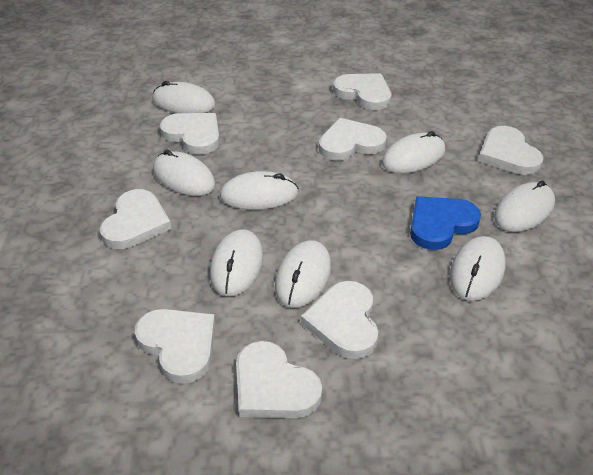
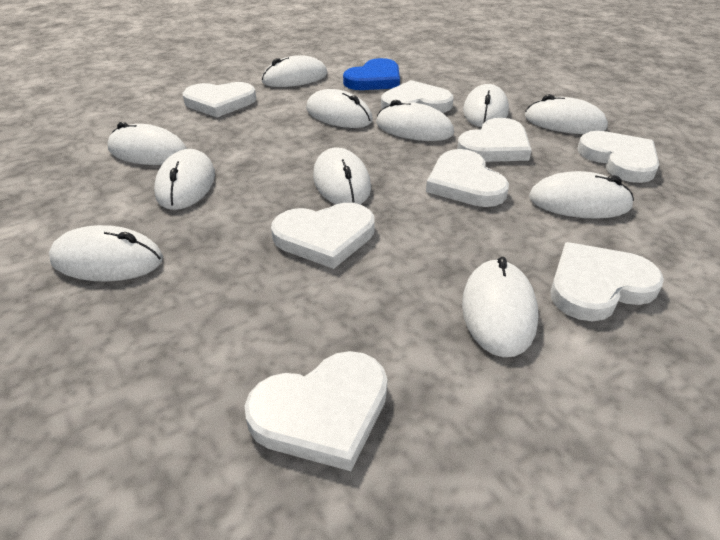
white mouse: [152,81,216,113] [153,150,215,196] [210,229,263,296] [220,171,299,210] [275,240,331,308] [382,131,446,173] [450,236,506,301] [494,180,555,232] = 8 -> [49,225,163,282] [108,122,187,165] [154,149,215,210] [262,55,328,87] [306,89,373,128] [313,148,371,204] [376,100,454,141] [462,257,539,357] [463,84,509,127] [525,94,608,134] [529,171,634,219] = 11

